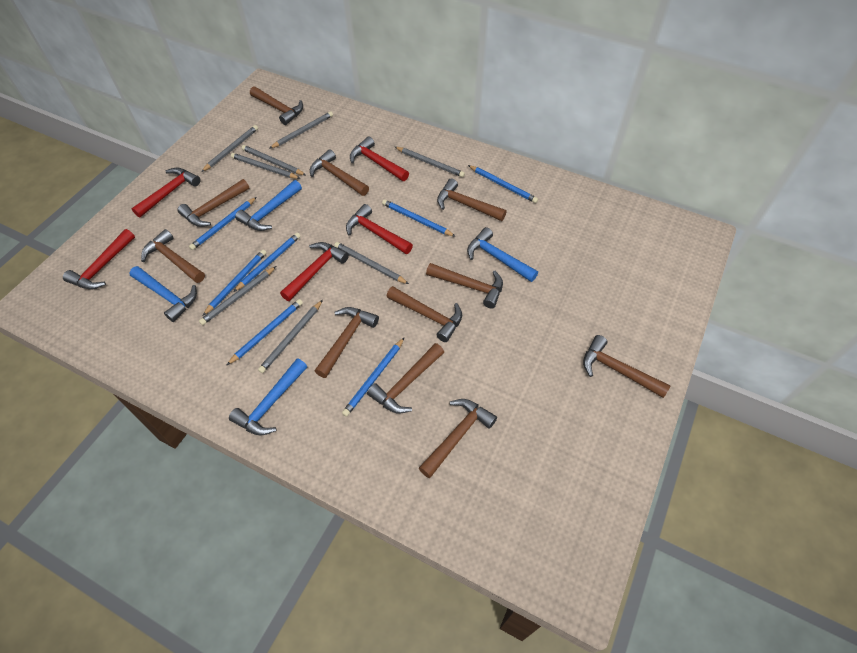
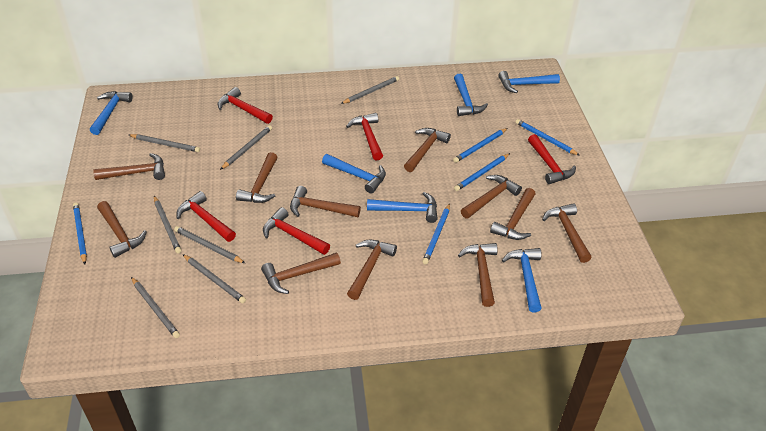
blue hammer: [129,266,197,322] [229,359,307,436] [235,180,302,231] [467,227,538,282] = 4 -> [90,91,133,135] [322,154,386,194] [367,192,438,223] [454,74,488,116] [498,71,560,93] [502,248,542,312] = 6
blue pencil: [189,197,257,250] [203,250,267,316] [226,299,303,366] [234,232,301,292] [342,337,405,417] [382,199,456,237] [468,165,538,203] = 7 -> [73,202,87,264] [422,203,450,264] [453,128,508,163] [454,153,510,191] [515,119,580,156] = 5
grey pencil: [199,266,276,325] [201,125,258,172] [231,153,301,179] [242,145,306,175] [258,300,323,373] [269,111,333,149] [334,242,409,284] [395,147,465,177] = 8 -> [129,134,200,152] [131,277,180,338] [154,196,181,253] [174,226,245,263] [182,254,246,303] [220,125,272,170] [341,76,399,104] = 7

